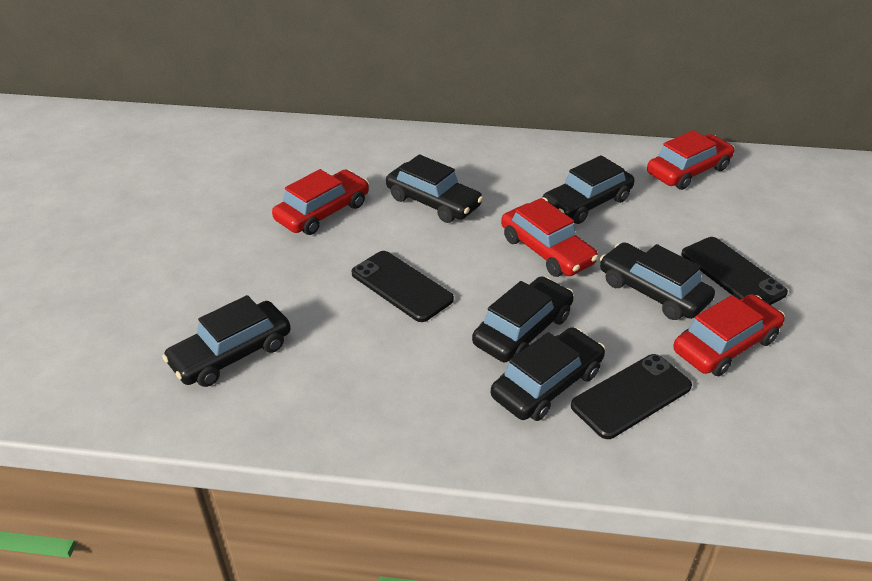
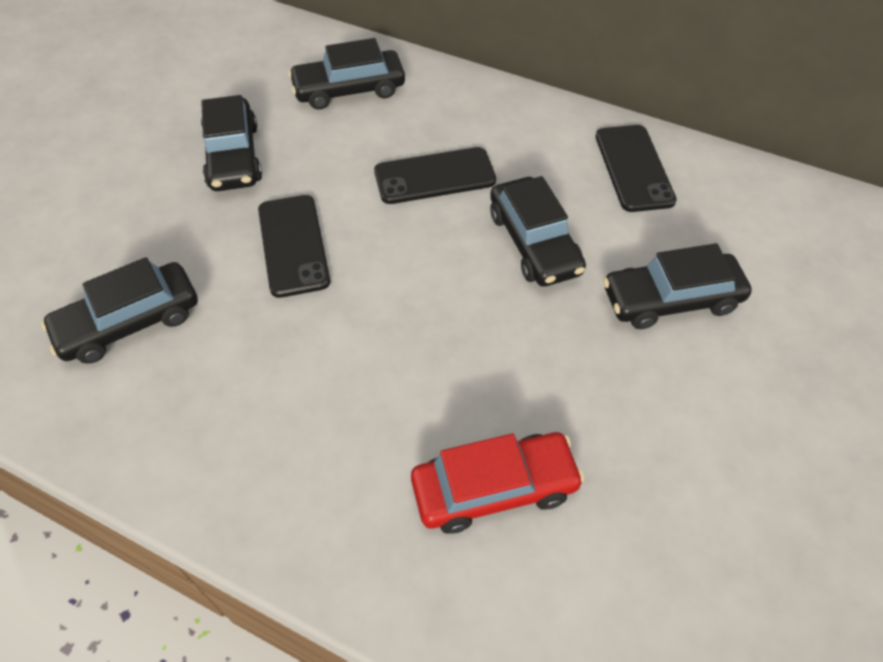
black car: [162,295,291,387] [386,154,483,223] [472,276,574,362] [491,327,605,421] [542,155,634,224] [600,242,715,320] = 6 -> [41,257,198,364] [201,95,262,191] [288,38,405,110] [490,176,586,287] [603,243,752,329] = 5
red car: [272,169,369,235] [501,198,598,277] [647,130,735,190] [673,294,785,376] = 4 -> [411,432,584,534] = 1

